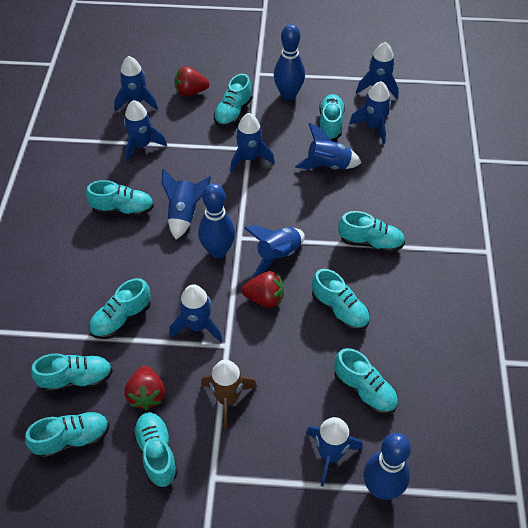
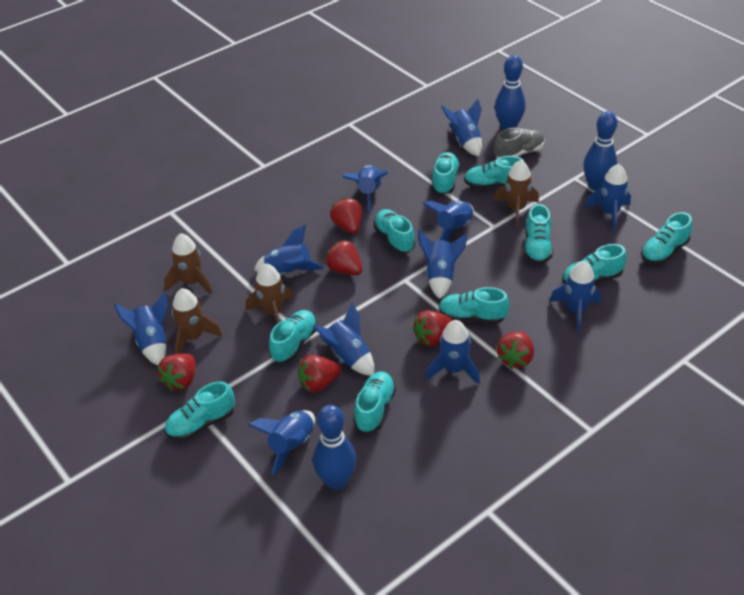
blue rocket: [114,56,158,112] [124,100,167,162] [162,169,211,239] [169,284,222,342] [230,113,275,172] [244,225,305,276] [295,123,361,169] [306,417,363,486] [349,81,391,144] [356,42,399,99] = 10 -> [114,291,168,365] [248,410,315,476] [254,224,324,275] [313,302,374,376] [342,165,388,212] [418,230,467,299] [423,201,474,241] [426,320,480,384] [441,99,482,156] [550,261,601,332] [584,164,631,231] = 11
brown rocket: [201,360,257,429] = 1 -> [164,233,212,294] [171,288,222,354] [246,264,294,324] [493,160,539,226] = 4
grey shoe: none = 0 -> [494,128,545,158] = 1
red strawberry: [125,366,165,410] [175,66,209,96] [242,271,284,308] = 3 -> [158,353,196,391] [298,354,341,392] [325,240,362,275] [330,198,362,234] [412,310,453,346] [497,331,534,369] = 6

